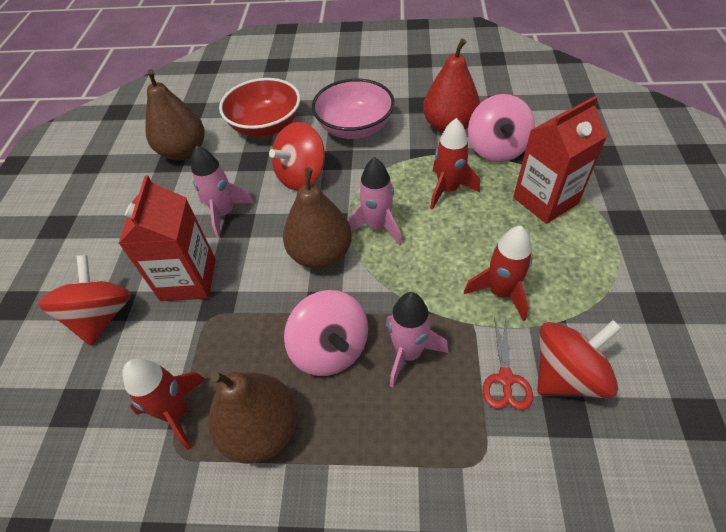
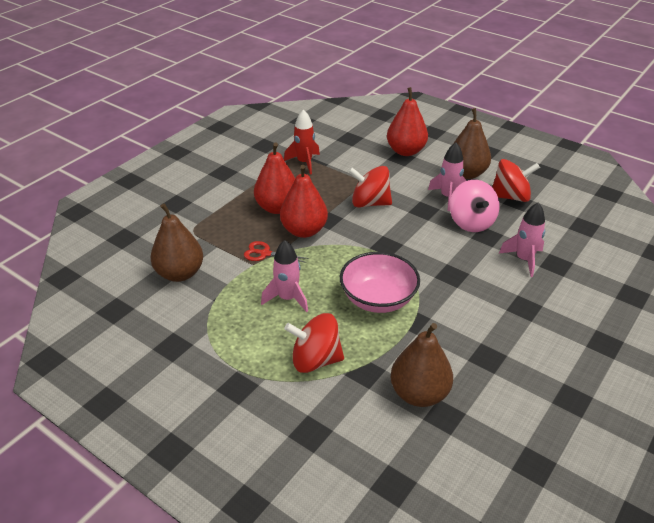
pink spinning top: [284,290,368,376] [468,94,535,162] = 2 -> [450,180,500,232] = 1
red bowl: [219,78,300,137] = 1 -> none = 0
red carton: [118,175,216,301] [513,96,607,224] = 2 -> none = 0
red pear: [423,39,480,133] = 1 -> [254,143,295,214] [280,165,328,238] [387,87,428,156] = 3
red rocket: [123,359,206,450] [430,118,480,210] [464,226,532,321] = 3 -> [284,110,320,175] = 1

